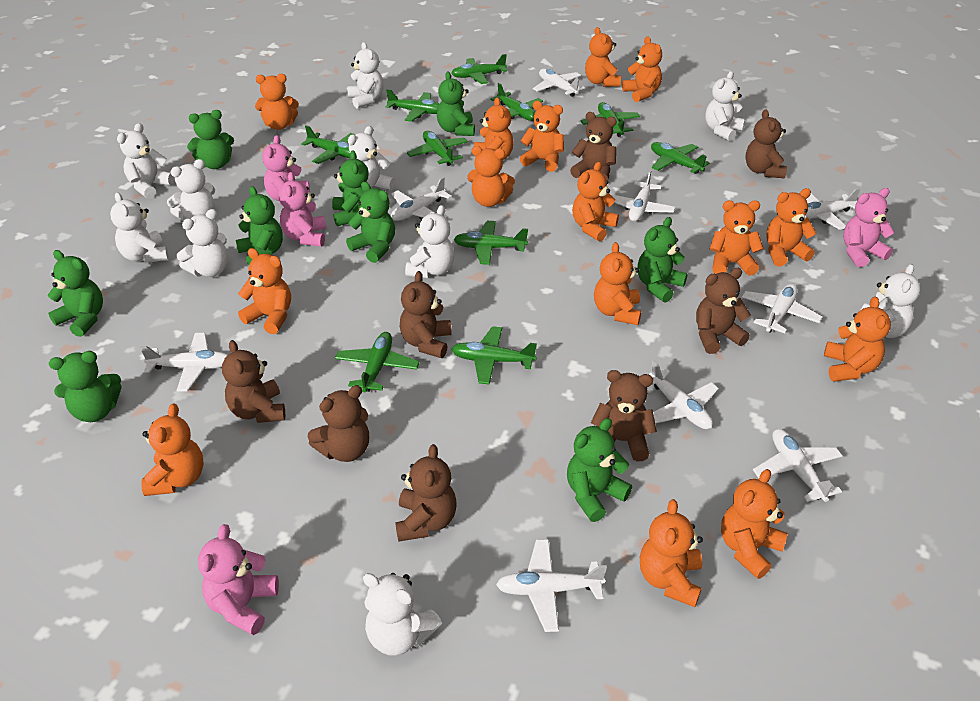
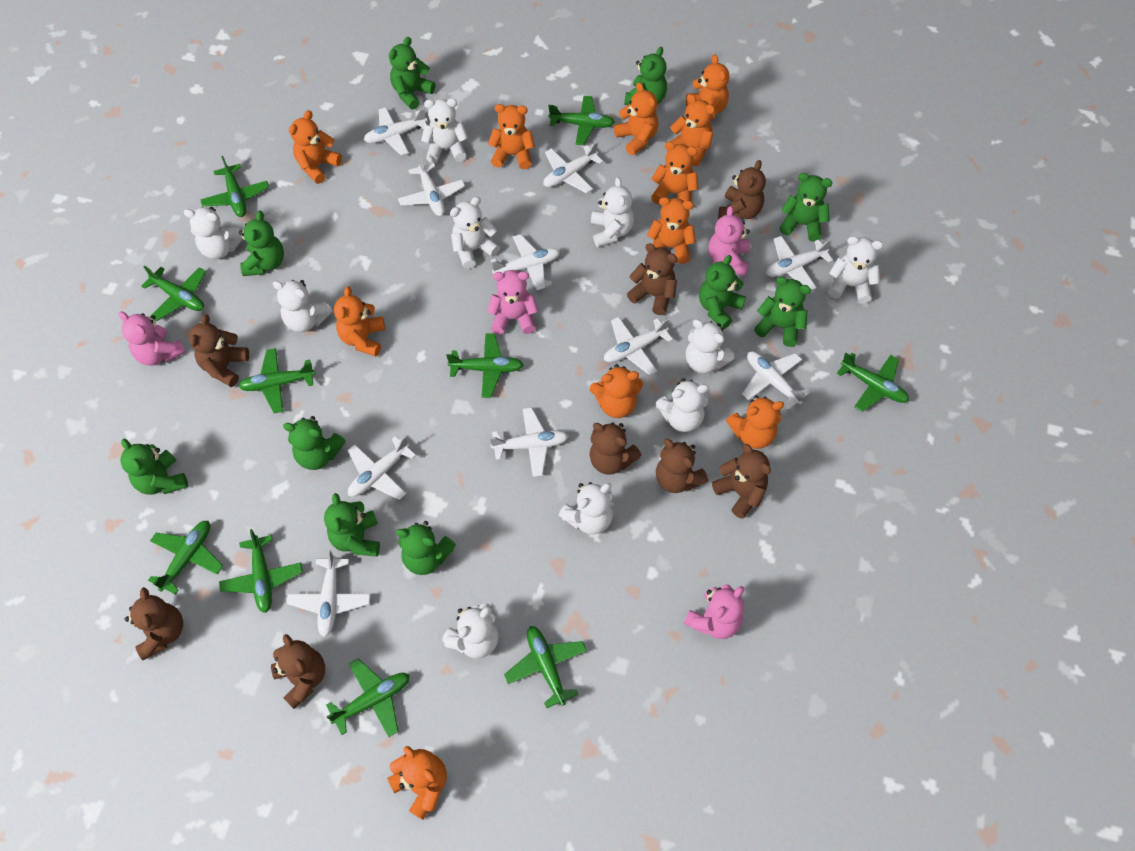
green teddy bear: [48,250,103,337] [49,351,122,422] [187,110,234,169] [236,186,283,265] [332,150,371,226] [346,182,395,263] [437,71,475,136] [567,418,632,522] [637,217,688,303] = 9 -> [120,439,188,495] [239,211,284,276] [283,416,346,470] [324,493,380,557] [389,37,435,109] [396,521,456,575] [624,47,667,105] [699,255,746,329] [754,277,811,347] [779,173,832,241] = 10
orange teddy bear: [141,403,204,496] [238,248,291,334] [255,74,299,130] [467,146,515,207] [474,97,514,160] [520,101,564,172] [572,162,619,241] [585,27,621,87] [594,242,641,325] [622,36,662,102] [640,499,703,607] [710,200,764,276] [721,469,788,579] [766,188,817,266] [824,296,891,382] = 15 -> [289,110,342,184] [334,286,385,357] [387,746,447,820] [488,104,535,169] [590,364,643,418] [614,82,658,155] [647,197,696,264] [651,142,698,204] [670,94,715,166] [686,55,729,120] [726,395,784,449] = 11
white plane: [140,333,228,392] [391,177,452,221] [496,539,607,632] [533,69,585,97] [610,170,676,222] [649,359,719,429] [742,284,822,333] [753,429,843,502] [805,188,861,230] = 9 -> [286,549,371,637] [348,436,416,500] [364,107,427,155] [398,155,465,216] [490,407,569,477] [491,234,560,290] [543,142,603,193] [604,317,673,375] [742,351,810,409] [766,236,833,290] = 10

